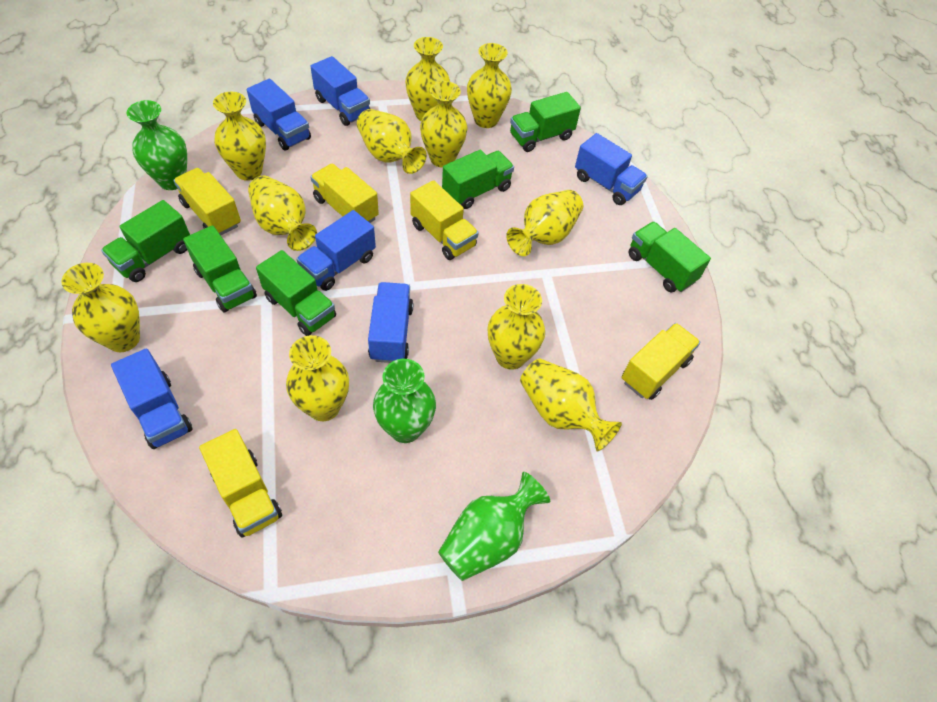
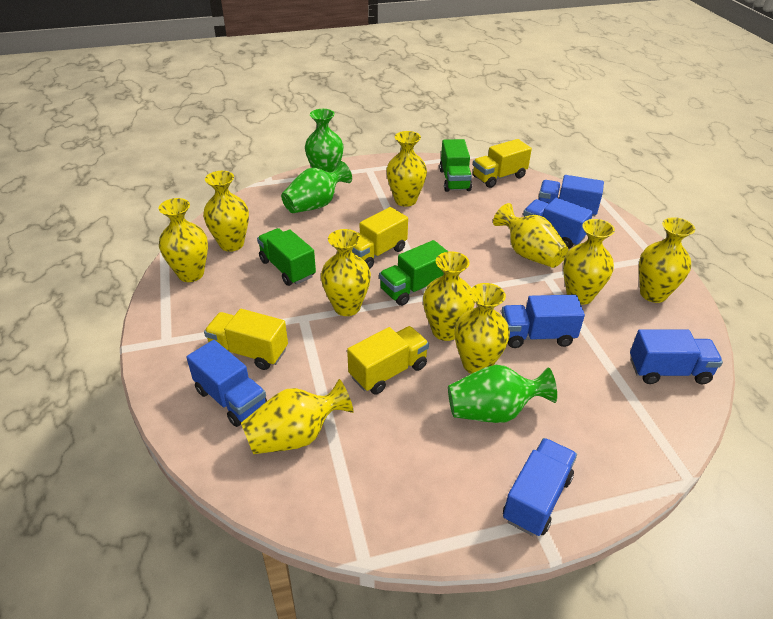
green truck: [101,200,190,282] [183,225,257,313] [256,250,336,336] [442,150,514,209] [510,92,581,152] [629,222,711,292] = 6 -> [257,228,316,286] [379,240,448,306] [439,139,472,192] = 3
yellow truck: [173,168,241,235] [199,429,282,538] [310,164,379,223] [410,180,479,260] [622,323,700,400] = 5 -> [204,309,288,370] [347,326,429,394] [352,207,408,269] [473,139,532,188] = 4
yellow vase: [61,263,140,352] [213,92,266,181] [248,176,317,251] [286,335,349,421] [357,109,427,174] [405,37,450,121] [420,81,468,168] [467,43,512,128] [488,284,545,370] [506,190,583,256] [520,359,622,451] = 11 -> [159,198,208,282] [203,171,249,252] [241,379,354,454] [321,229,371,316] [386,131,427,207] [423,251,475,341] [454,283,510,374] [493,203,569,268] [563,219,615,305] [639,217,695,303] = 10

